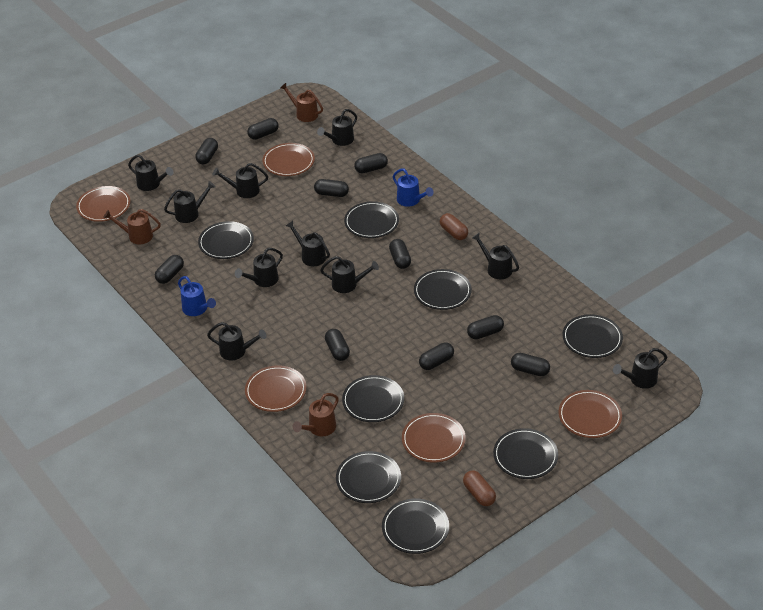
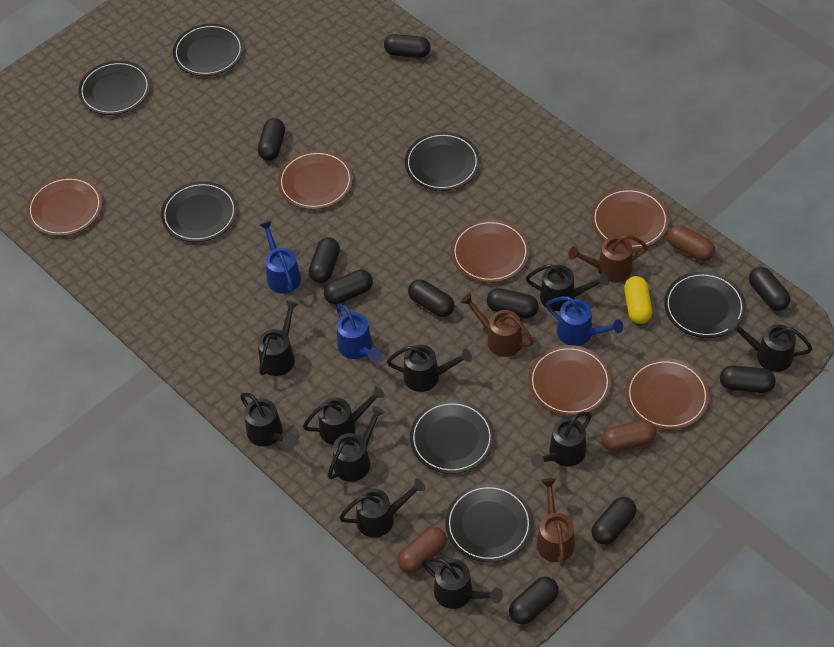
black plate: [198,221,254,259] [336,451,401,503] [342,375,404,422] [344,201,399,238] [382,498,449,554] [414,269,472,310] [493,428,558,479] [562,314,623,358] = 8 -> [78,61,151,115] [161,181,237,242] [173,24,244,76] [405,132,480,191] [410,400,494,474] [445,484,533,562] [664,271,746,338] = 7
blue watering can: [178,276,216,316] [393,169,434,207] = 2 -> [260,221,301,294] [336,304,382,362] [546,296,623,346] = 3
brown capsule: [440,213,468,240] [463,470,496,506] = 2 -> [397,527,447,573] [601,420,656,452] [667,225,715,261] = 3
brown plate: [76,186,131,222] [245,365,307,412] [263,143,315,176] [402,413,466,463] [559,390,622,438] = 5 -> [26,176,103,236] [278,150,353,210] [451,219,530,283] [528,345,612,416] [591,188,669,249] [626,358,710,430] = 6
yellow capsule: none = 0 -> [624,276,652,324] = 1

